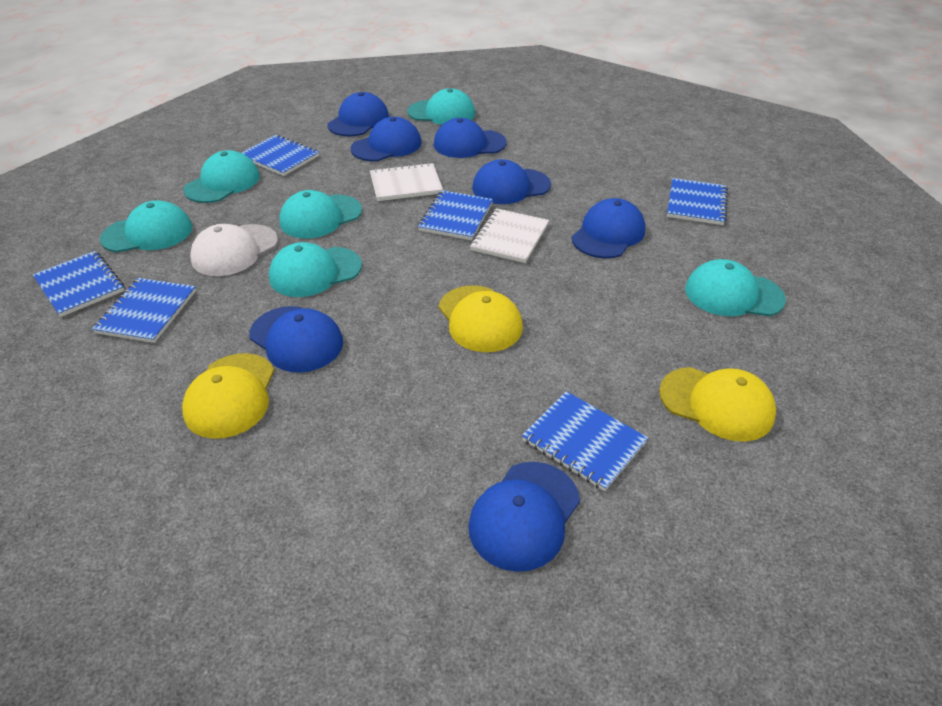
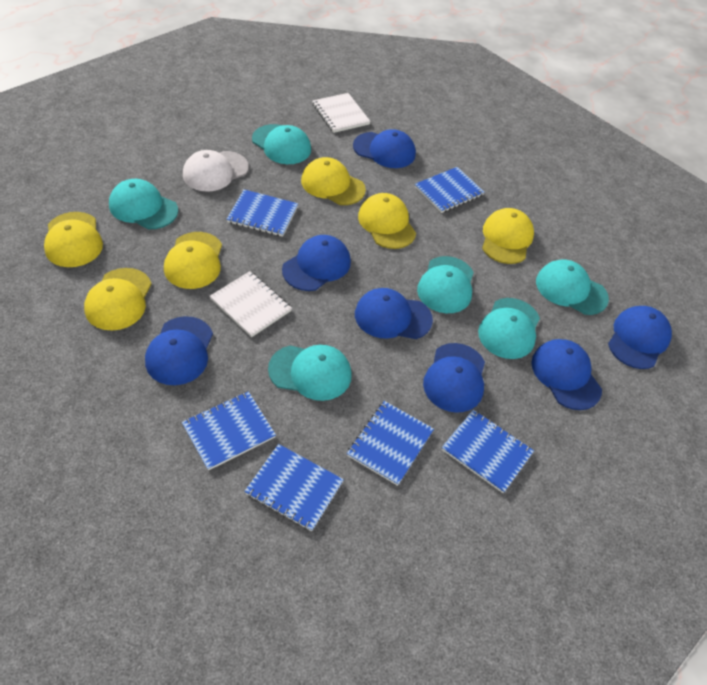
yellow cap: [182,353,274,439] [439,285,523,352] [659,367,776,442] = 3 -> [44,212,103,267] [84,268,152,331] [164,232,222,289] [301,157,366,205] [358,193,416,249] [482,208,534,264] = 6

